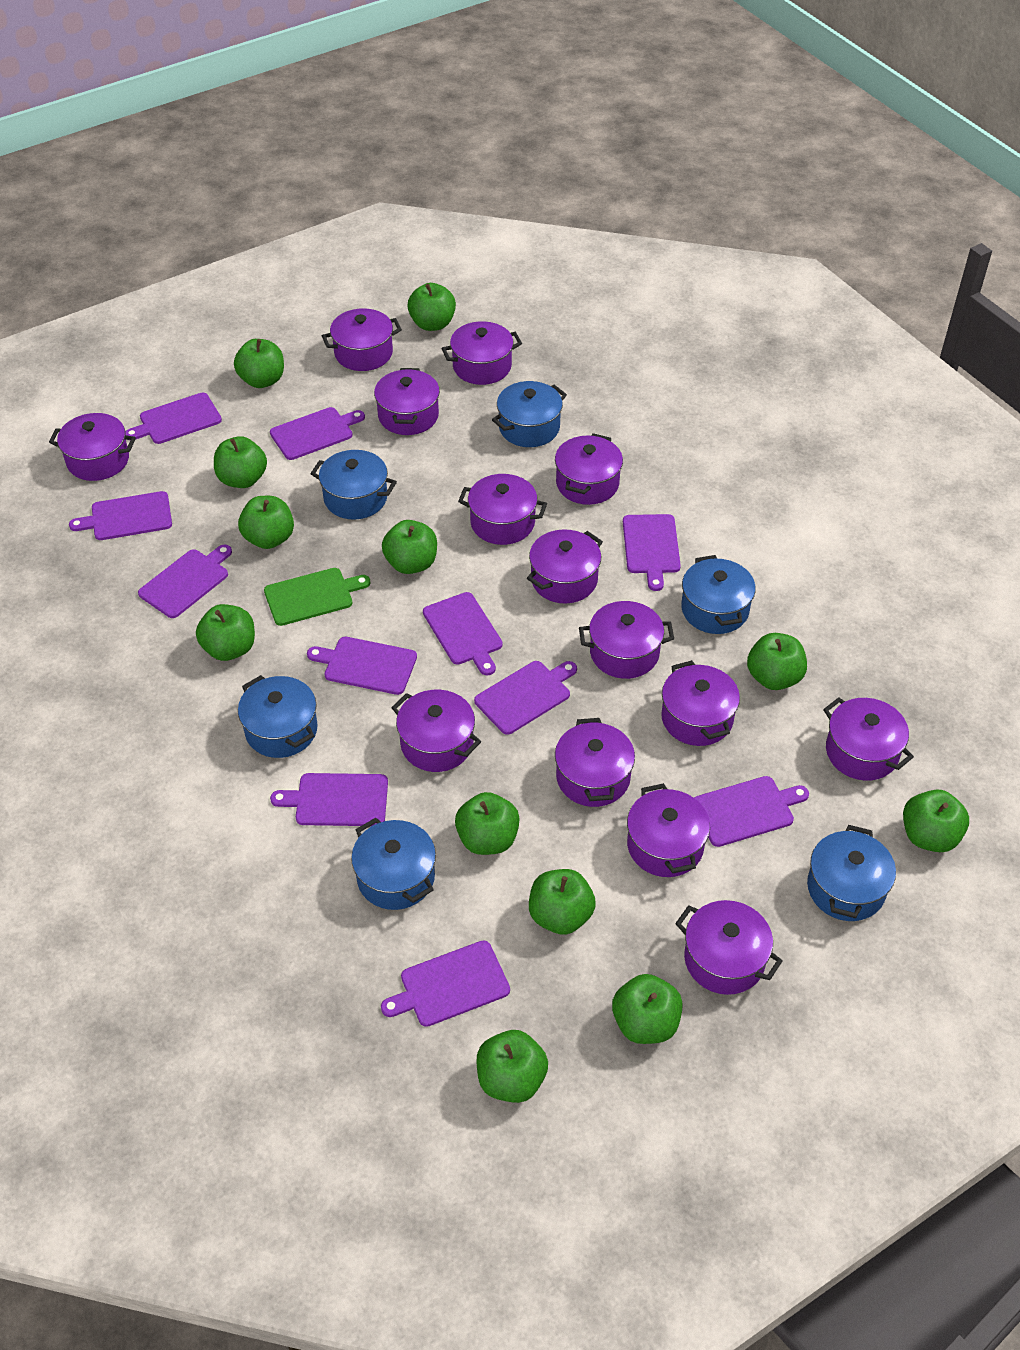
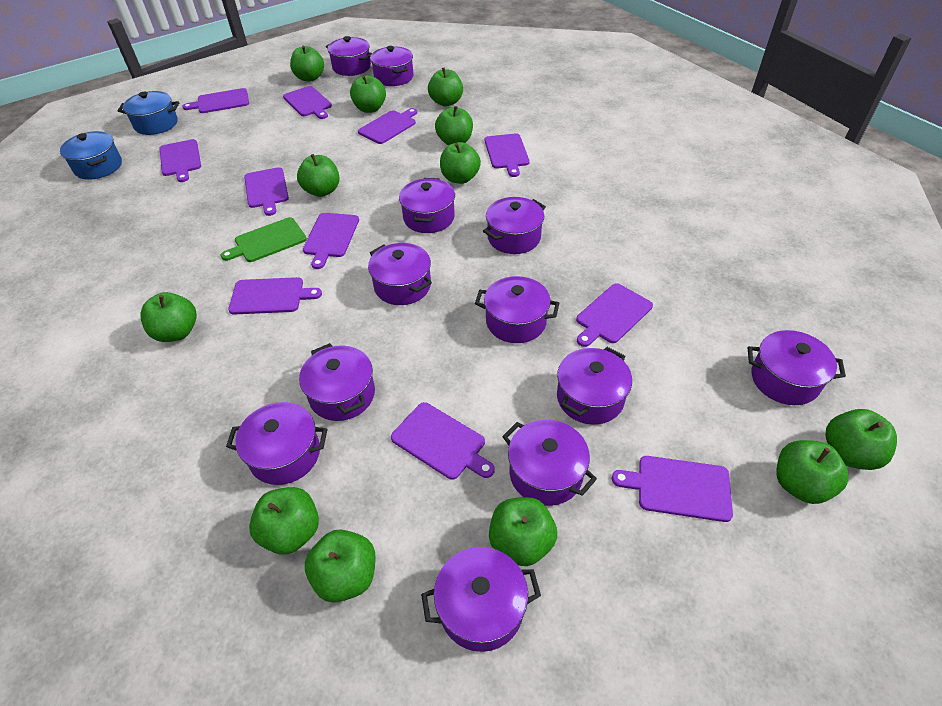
blue pot: [238,675,318,758] [311,450,397,520] [351,818,436,910] [492,381,567,447] [681,555,756,634] [807,825,896,921] = 6 -> [60,131,122,180] [118,91,179,135] = 2
purple pot: [49,413,136,481] [322,308,402,371] [374,368,440,435] [391,690,481,772] [441,321,522,385] [458,474,547,545] [527,529,603,604] [555,433,623,505] [555,718,635,807] [579,601,674,679] [627,783,710,877] [661,660,740,746] [675,900,783,995] [823,697,914,781] = 14 -> [226,402,327,485] [299,343,375,421] [326,36,372,76] [368,243,432,305] [370,46,414,86] [399,178,455,233] [421,547,541,652] [475,276,559,343] [483,197,546,254] [502,420,597,506] [557,347,632,425] [748,330,846,405] = 12

